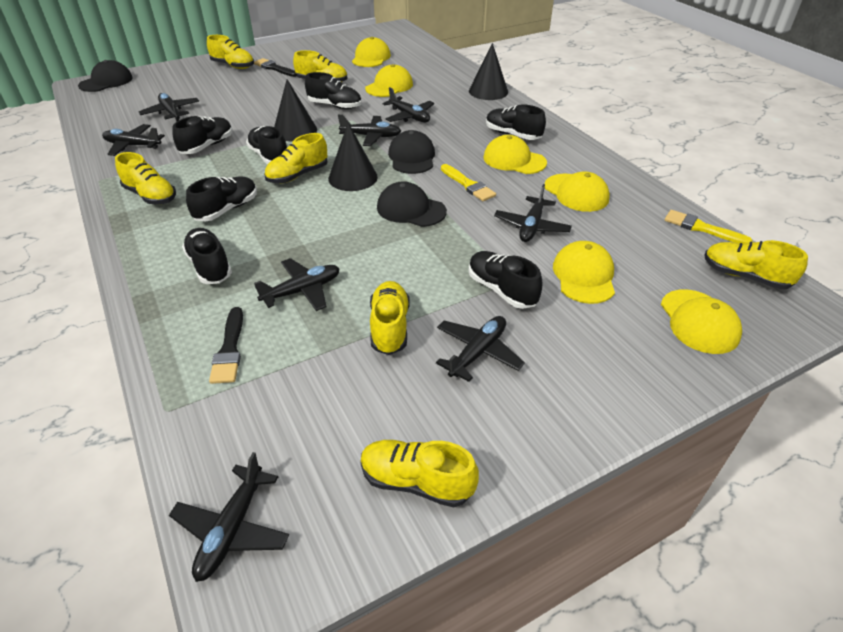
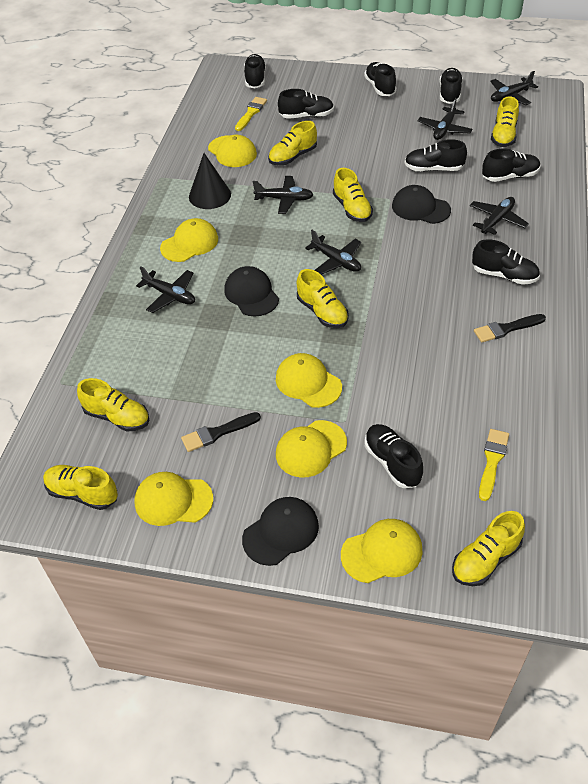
black cone: [274,79,317,141] [328,123,378,191] [469,43,508,100] = 3 -> [189,153,231,209] = 1
black plane: [102,124,165,156] [139,93,199,121] [169,452,289,582] [254,258,340,311] [338,114,401,146] [382,87,434,123] [436,316,525,382] [494,184,572,242] = 8 -> [136,266,195,313] [253,176,313,214] [305,230,361,275] [418,98,473,140] [470,197,529,235] [490,71,538,105] = 6
black shoe: [172,116,232,154] [182,228,232,284] [186,177,257,222] [246,126,287,164] [305,72,362,109] [468,251,542,309] [486,105,546,140] = 7 -> [244,54,266,88] [278,89,334,119] [364,62,397,96] [365,424,423,488] [405,139,467,171] [439,68,463,104] [472,239,540,285] [482,149,540,182] = 8

